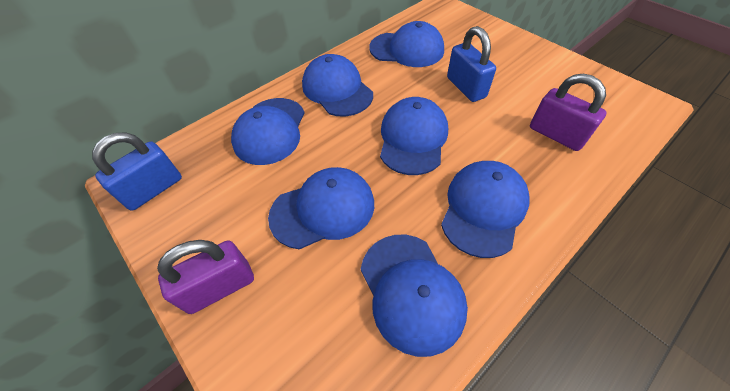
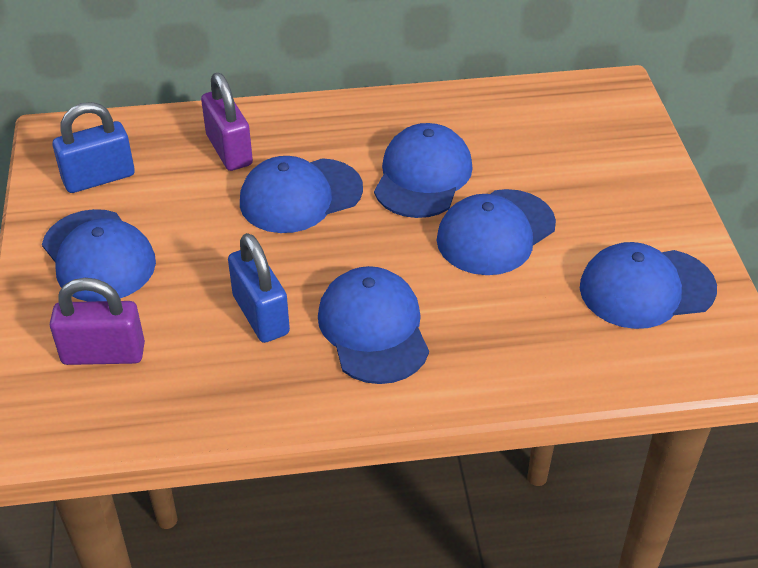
blue cap: [231,98,305,165] [268,167,374,249] [302,54,373,117] [361,235,468,357] [369,21,444,67] [380,97,448,175] [441,161,530,258] = 7 -> [42,209,156,302] [240,156,363,233] [318,266,429,384] [374,123,473,218] [437,189,556,275] [580,242,717,329] = 6

